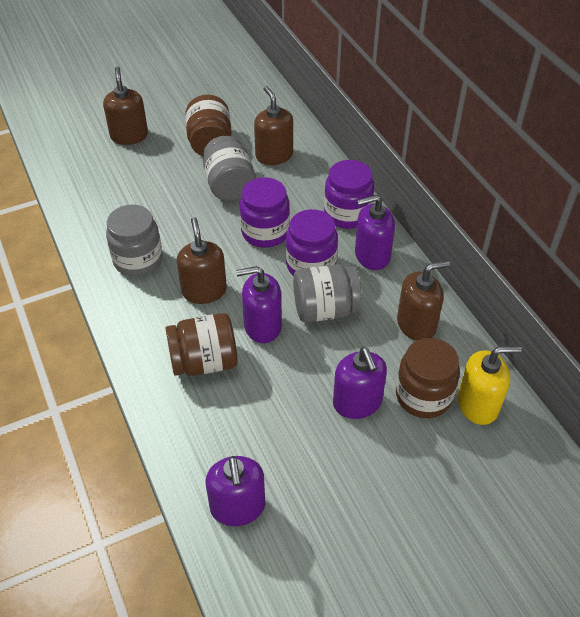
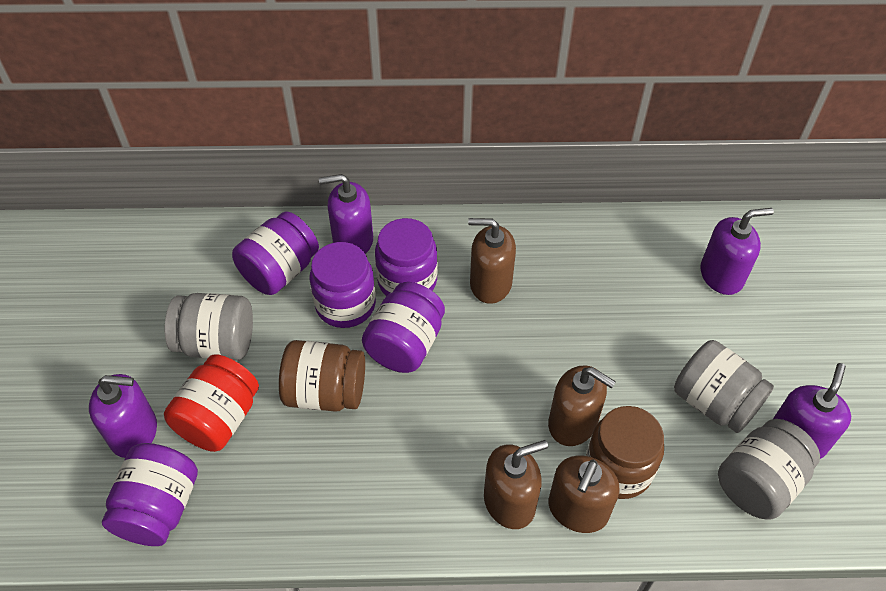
brown jar: [166,313,238,376] [185,95,232,156] [396,338,460,418] = 3 -> [279,340,365,412] [586,406,664,499] = 2
purple jar: [240,177,290,248] [286,209,338,276] [324,160,374,229] = 3 -> [102,443,198,546] [232,212,319,295] [310,242,376,328] [362,282,445,373] [375,218,438,296] = 5
red jar: none = 0 -> [164,354,259,452] = 1
yellow soap dispenser: [458,346,522,425] = 1 -> none = 0

